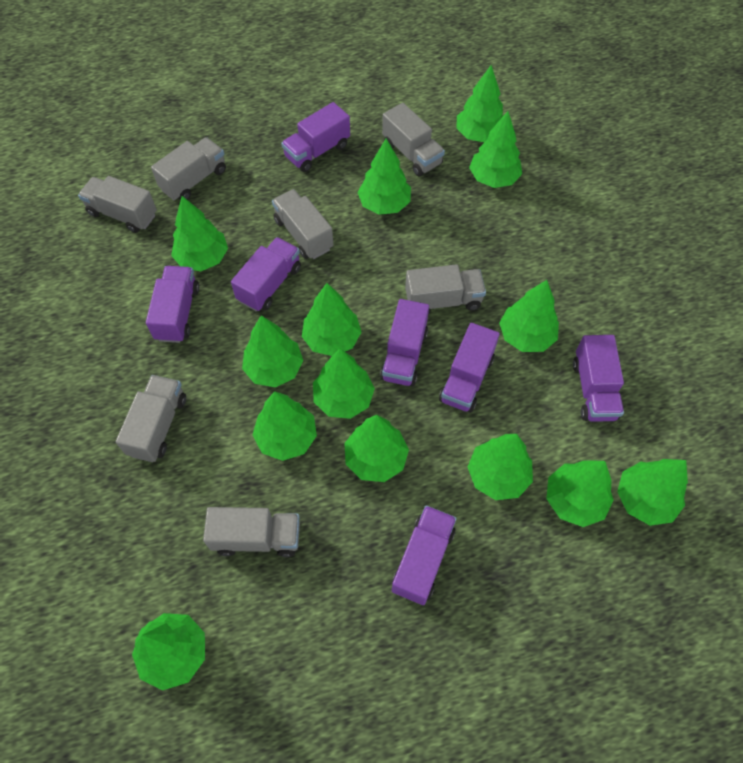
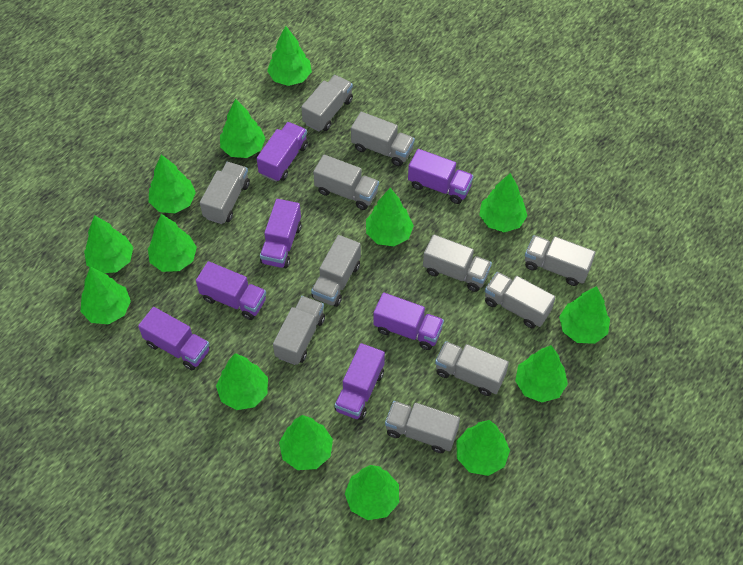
grey truck: [78,176,157,233] [116,375,186,462] [151,137,226,200] [203,507,300,557] [272,189,333,259] [382,103,445,176] [405,264,486,314] = 7 -> [200,162,250,224] [273,296,325,365] [301,75,353,132] [311,235,361,307] [313,155,379,210] [351,112,415,166] [385,401,460,453] [423,234,492,292] [435,341,509,396] [485,272,555,328] [525,235,596,286] = 11

